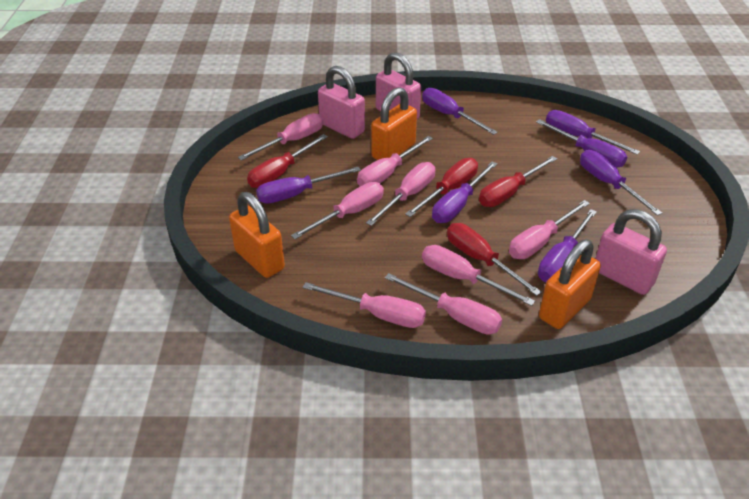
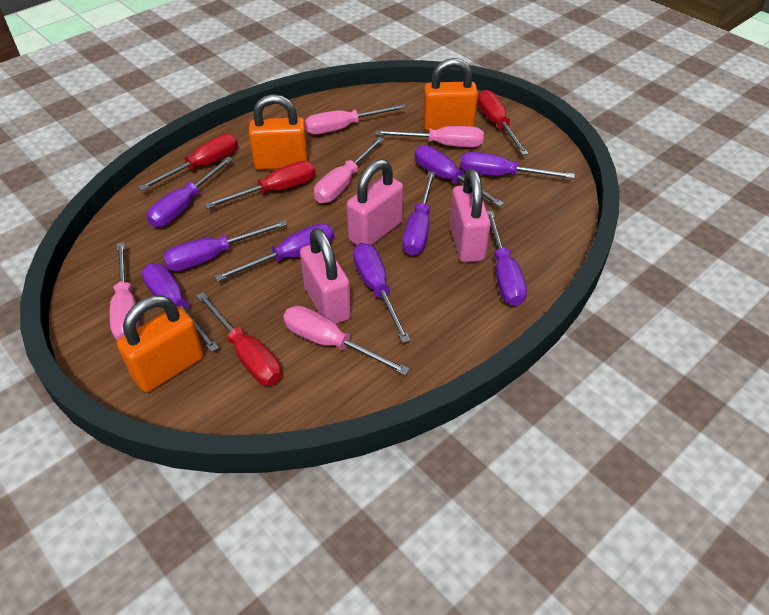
pink screwdriver: [238,113,323,161] [291,182,384,239] [303,282,426,328] [357,136,433,186] [366,162,435,226] [385,273,502,335] [422,245,535,306] [509,200,590,259] = 8 -> [110,242,139,341] [283,306,410,375] [305,104,406,135] [314,137,384,203] [375,126,484,147] = 5
purple screwdriver: [256,166,361,204] [422,88,498,135] [432,161,497,223] [536,119,627,168] [538,209,597,282] [546,110,640,155] [580,150,662,216] = 7 -> [142,263,219,352] [147,157,233,227] [163,220,287,271] [214,223,334,282] [353,243,410,343] [403,171,435,255] [415,145,504,207] [460,152,575,179] [487,211,527,306] = 9

